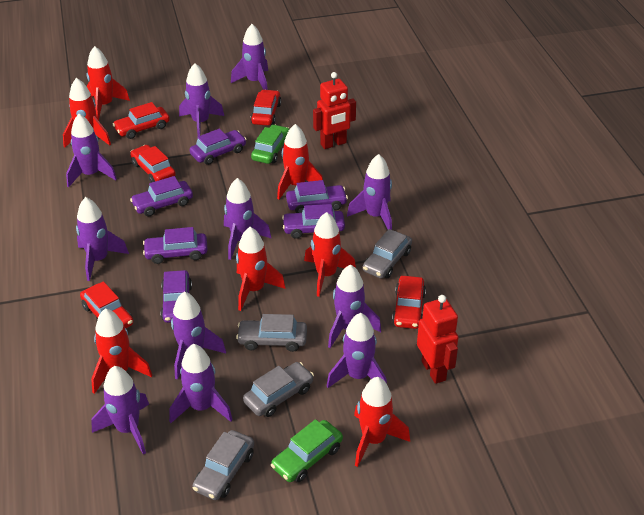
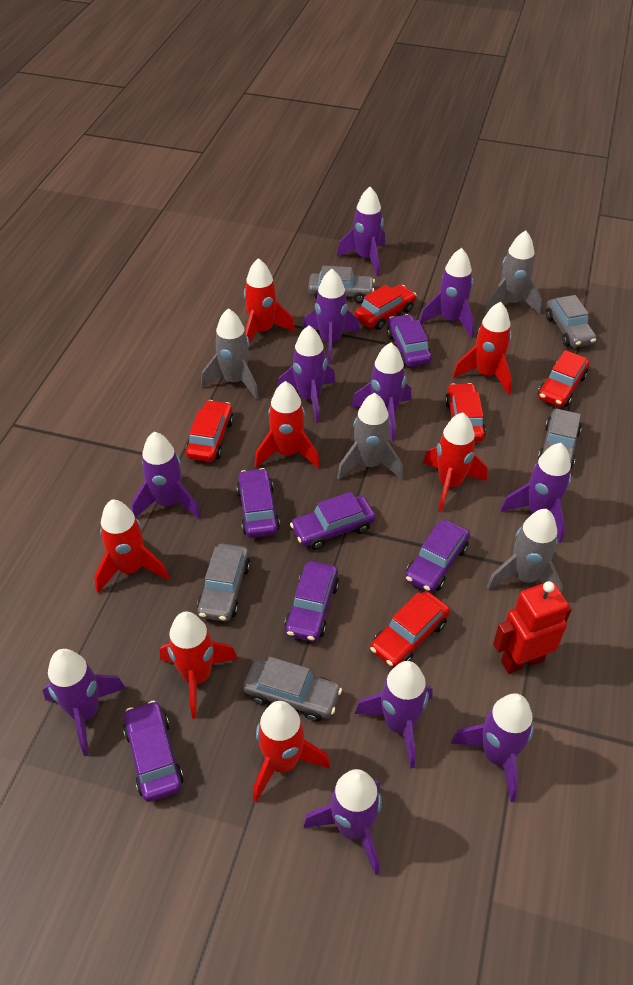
green car: [251,124,289,164] [271,419,343,482] = 2 -> none = 0
grey car: [192,430,254,500] [236,314,307,352] [243,362,314,417] [363,229,412,278] = 4 -> [197,544,250,622] [243,657,342,722] [308,266,375,303] [538,409,582,469] [546,295,597,348] = 5
grey rocket: none = 0 -> [201,308,259,400] [337,393,404,480] [485,230,542,314] [487,509,563,593] = 4
red robot: [313,72,356,149] [417,295,458,384] = 2 -> [493,581,572,674] = 1

